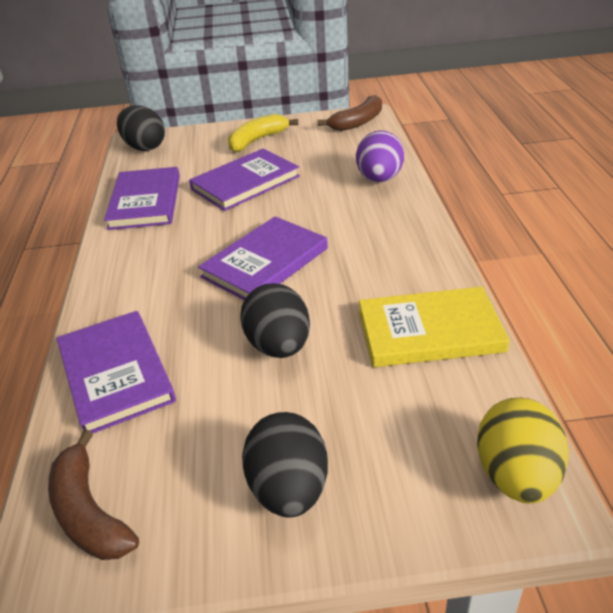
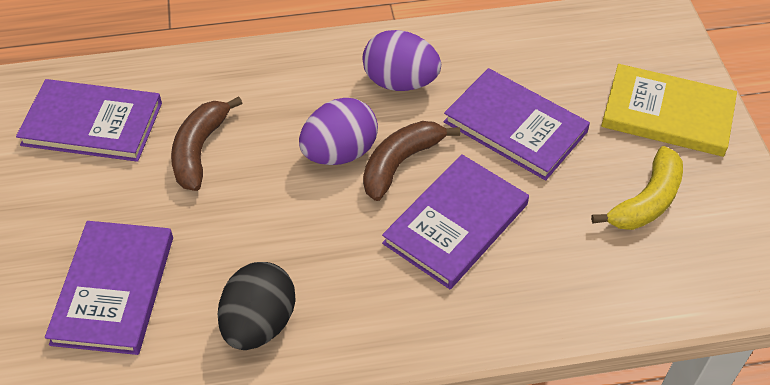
black egg: [117,105,165,151] [241,283,310,358] [242,412,328,518] = 3 -> [217,262,296,350] = 1
purple egg: [356,130,404,182] = 1 -> [299,98,378,165] [362,30,441,91] = 2
yellow egg: [477,398,568,504] = 1 -> none = 0

